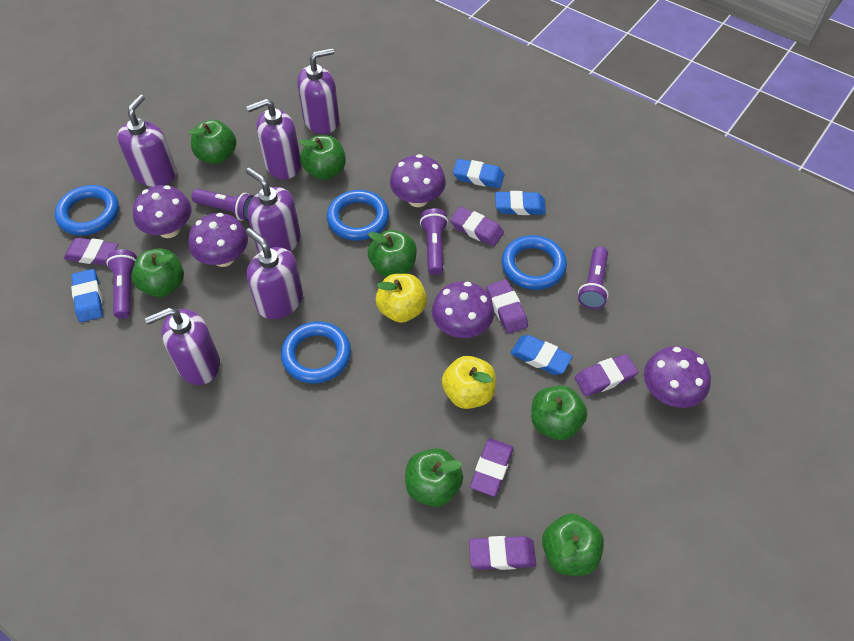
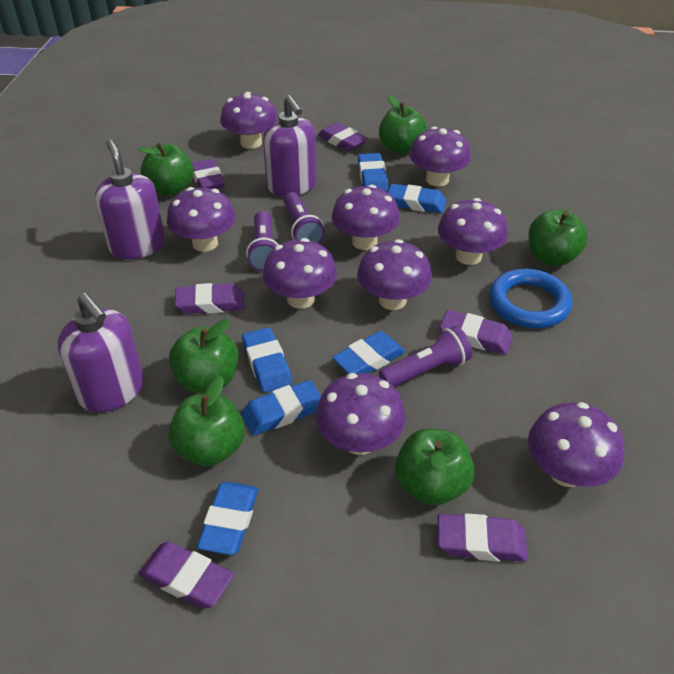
blue eraser: [71,269,103,322] [453,159,504,188] [495,191,546,215] [511,335,573,375] = 4 -> [197,482,258,555] [241,380,321,435] [242,327,292,393] [332,331,405,374] [358,153,389,192] [388,184,446,213] = 6
blue ring: [55,185,119,235] [281,321,351,383] [327,190,389,241] [502,235,567,290] = 4 -> [489,269,572,328] = 1
green apple: [132,249,184,297] [189,120,236,164] [299,135,346,180] [368,230,417,277] [405,448,463,507] [531,386,587,440] [542,514,604,576] = 7 -> [138,143,194,196] [168,376,245,466] [169,319,239,393] [379,95,427,154] [395,428,475,506] [528,209,588,266] = 6
purple flashlight: [106,249,137,319] [191,189,254,221] [420,208,448,275] [578,246,609,309] = 4 -> [246,211,279,271] [283,192,325,244] [379,326,473,387] = 3
purple mushroom: [133,185,192,238] [189,213,248,267] [390,154,446,207] [432,281,494,338] [644,346,711,408] = 5 -> [167,187,236,252] [220,92,278,149] [263,238,337,309] [316,373,406,455] [332,185,400,250] [357,239,432,310] [409,126,471,186] [438,198,508,265] [528,402,625,487] = 9
purple soap dispenser: [117,95,177,187] [145,308,220,385] [246,99,301,180] [246,167,301,253] [246,228,303,319] [297,48,339,134] = 6 -> [58,293,144,412] [95,139,165,259] [263,95,317,197] = 3
yellow apple: [376,273,427,323] [442,356,496,409] = 2 -> none = 0

